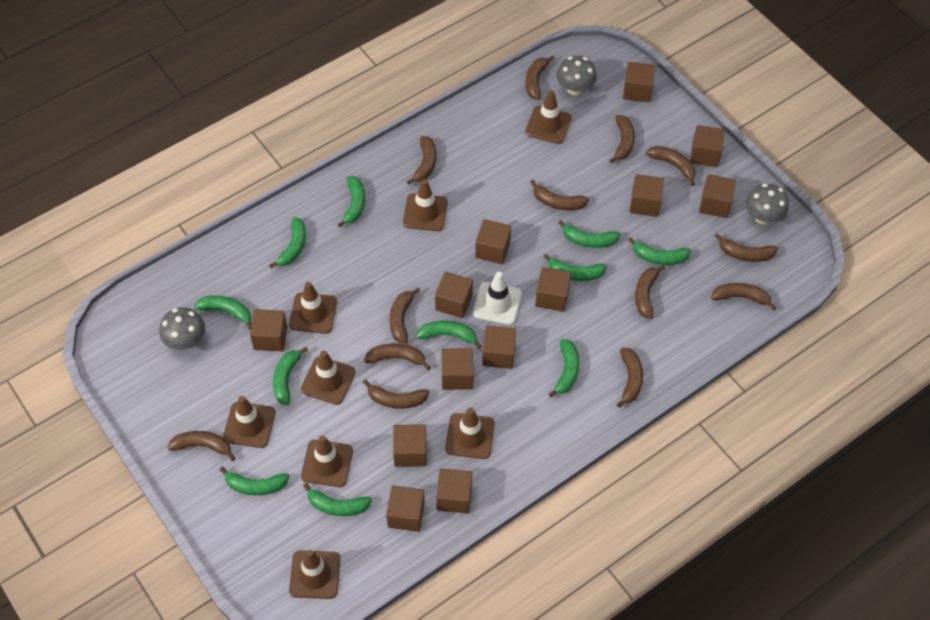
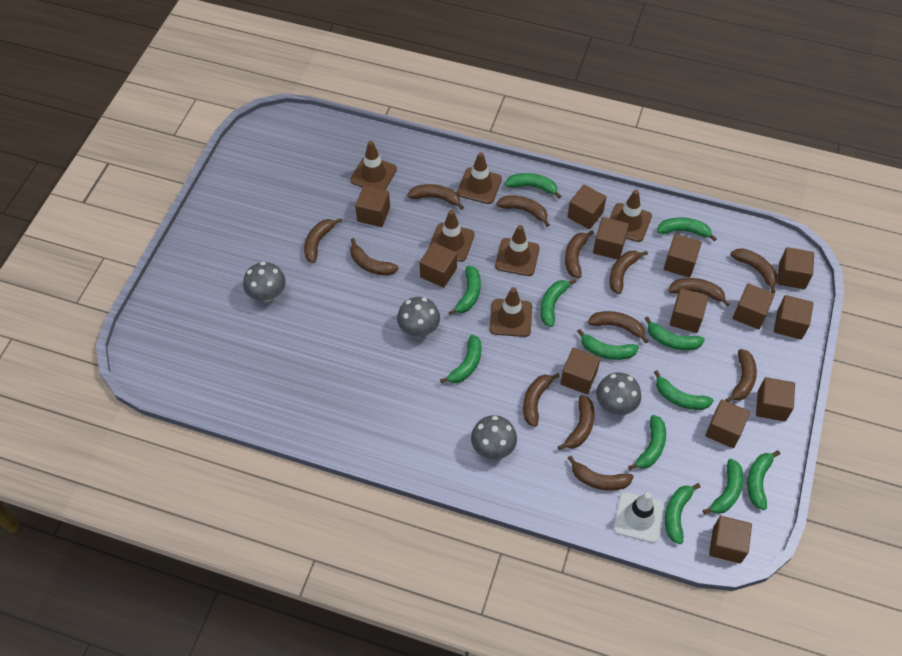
brown traffic cone: [223,396,276,448] [289,282,337,334] [289,550,341,599] [301,351,356,405] [301,435,353,487] [403,179,448,231] [445,407,495,459] [525,90,572,144] = 8 -> [350,141,397,190] [429,210,474,262] [457,152,502,204] [490,287,532,337] [495,225,540,276] [610,190,652,242] = 6
green banana: [194,296,252,330] [220,467,289,495] [269,217,306,268] [273,347,308,405] [303,483,372,516] [337,176,365,228] [416,321,482,348] [543,254,607,281] [549,339,579,397] [558,220,620,248] [628,237,691,265] = 11 -> [440,335,482,383] [449,265,481,315] [505,173,561,198] [540,279,576,327] [577,329,639,360] [628,415,666,470] [644,316,705,350] [654,370,714,410] [657,218,717,241] [665,483,701,544] [703,459,743,514] [747,450,780,510] = 12
grey mushroom: [159,307,205,350] [556,56,597,95] [746,183,789,224] = 3 -> [243,262,286,302] [397,297,440,337] [471,415,517,459] [596,372,641,415] = 4

